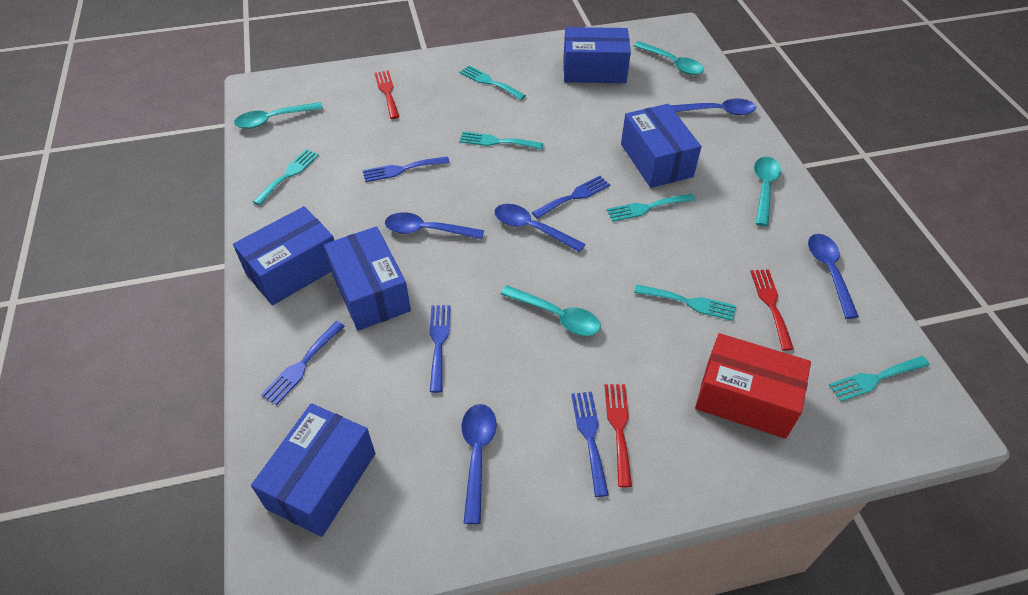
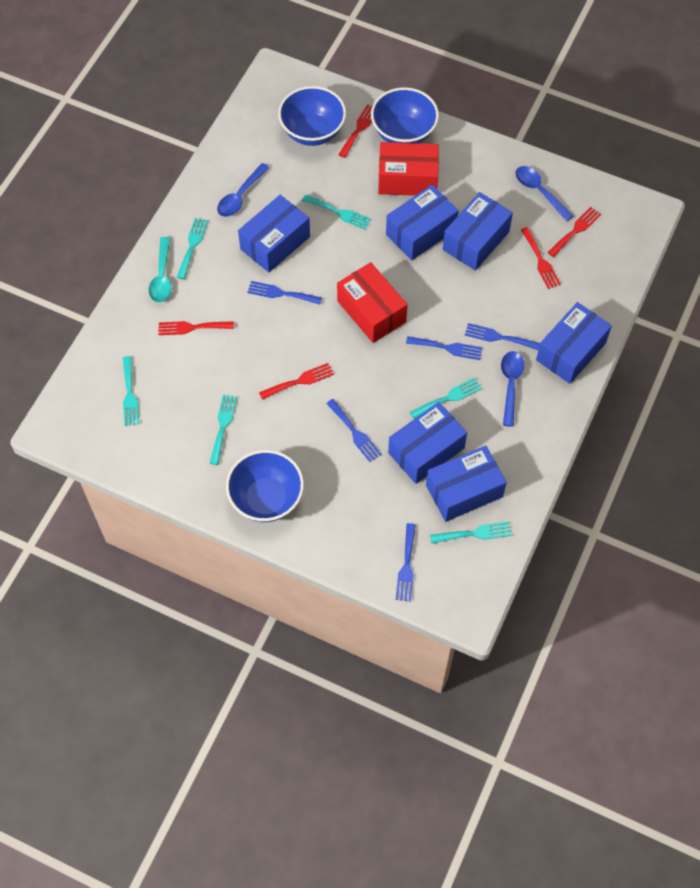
blue bowl: none = 0 -> [226,450,304,522] [278,86,346,146] [371,87,439,143] = 3
blue box: [233,206,334,305] [251,403,375,537] [324,226,411,331] [563,27,631,83] [621,104,701,188] = 5 -> [238,195,310,272] [386,185,459,260] [388,402,467,484] [426,445,507,522] [443,192,513,271] [536,302,612,384] = 6
blue spoon: [385,212,484,239] [461,404,497,524] [495,204,586,252] [670,99,756,115] [808,234,859,319] = 5 -> [217,163,269,217] [501,351,524,427] [515,166,573,221] = 3
red box: [695,333,811,439] = 1 -> [337,262,408,343] [378,142,439,196] = 2
red fork: [375,71,399,119] [604,384,632,487] [750,269,794,351] = 3 -> [159,321,234,335] [259,363,334,400] [338,104,372,158] [521,227,561,289] [548,207,601,257] = 5
turquoise spoon: [234,102,323,129] [501,285,601,336] [634,41,704,75] [754,157,781,226] = 4 -> [149,237,171,302] = 1

